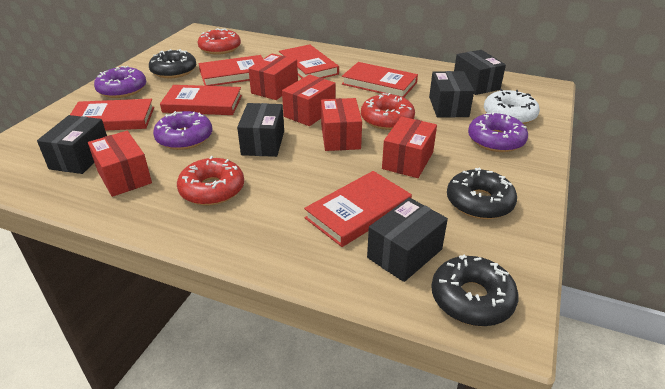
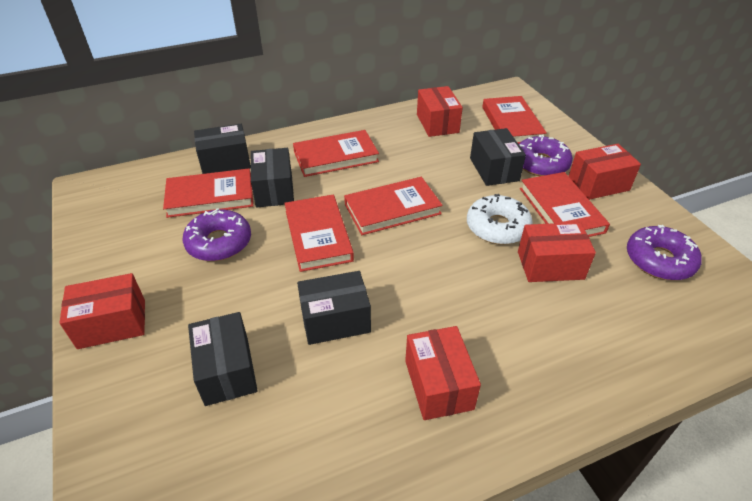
black donut: [149,49,196,78] [431,255,519,326] [447,168,517,219] = 3 -> none = 0
red donut: [177,156,244,205] [198,28,241,55] [361,93,415,130] = 3 -> none = 0

